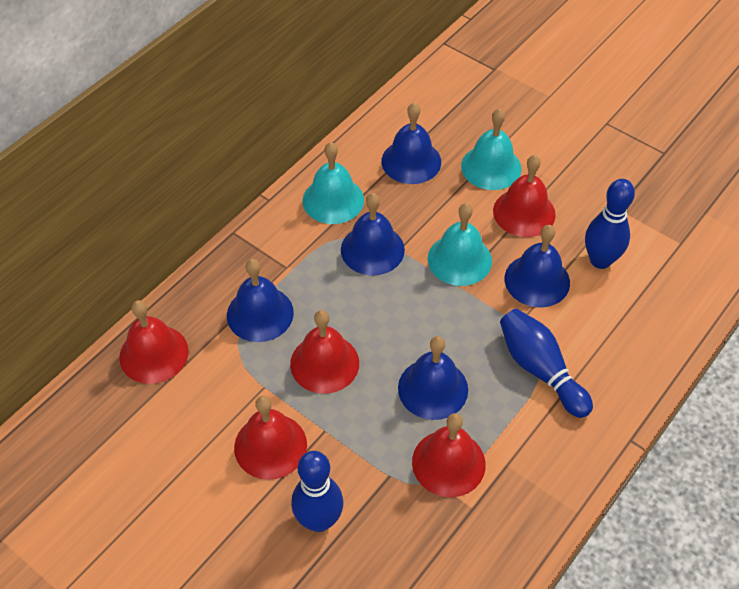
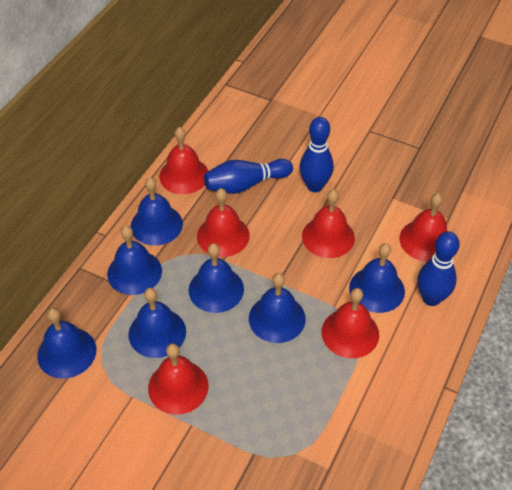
blue bell: [227,259,294,342] [341,193,405,276] [381,103,441,184] [398,336,468,420] [505,225,570,308] = 5 -> [37,308,96,379] [107,226,162,295] [128,288,186,358] [131,177,183,246] [189,243,244,313] [249,273,306,343] [349,243,405,313] = 7
red bell: [119,300,189,384] [234,396,307,480] [290,310,359,394] [412,413,486,497] [493,155,556,237] = 5 -> [148,343,209,415] [159,127,208,194] [197,188,250,257] [302,189,355,258] [322,288,379,358] [399,193,447,262] = 6
turquoise bell: [302,142,364,224] [428,203,492,286] [461,108,521,190] = 3 -> none = 0

